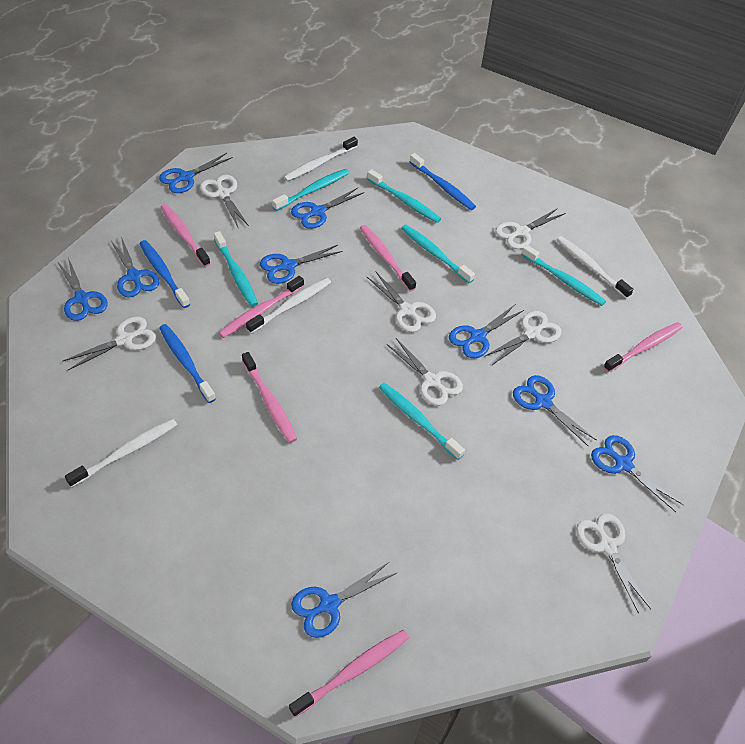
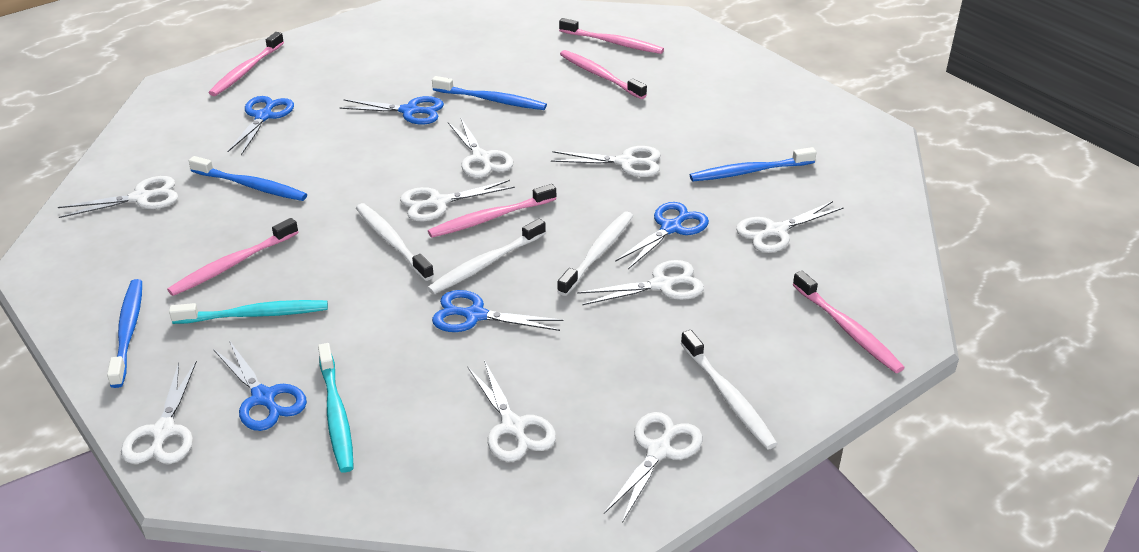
blue scissors: [57,257,108,321] [111,237,159,297] [159,153,233,193] [260,245,343,284] [291,188,365,229] [291,562,398,638] [449,305,524,358] [513,375,597,447] [591,435,684,512] = 9 -> [213,341,307,431] [227,96,294,155] [340,96,444,125] [432,290,563,332] [615,202,709,269] = 5
blue toothbrush: [140,240,190,308] [159,324,216,403] [410,153,476,210] = 3 -> [107,279,142,388] [189,156,307,201] [432,76,547,110] [690,147,817,181] = 4
turquoise toothbrush: [214,231,258,307] [272,169,349,211] [367,169,441,223] [379,383,465,460] [401,225,475,283] [521,245,606,306] = 6 -> [169,300,328,324] [318,343,354,473] = 2
white scissors: [62,317,156,370] [200,175,249,227] [367,271,436,332] [386,338,463,406] [484,311,562,365] [495,208,565,249] [576,514,651,613] = 7 -> [58,176,178,218] [121,361,197,464] [400,180,515,221] [448,119,513,178] [468,360,556,462] [551,146,661,177] [577,260,704,305] [604,412,702,523] [736,201,844,253] = 9

